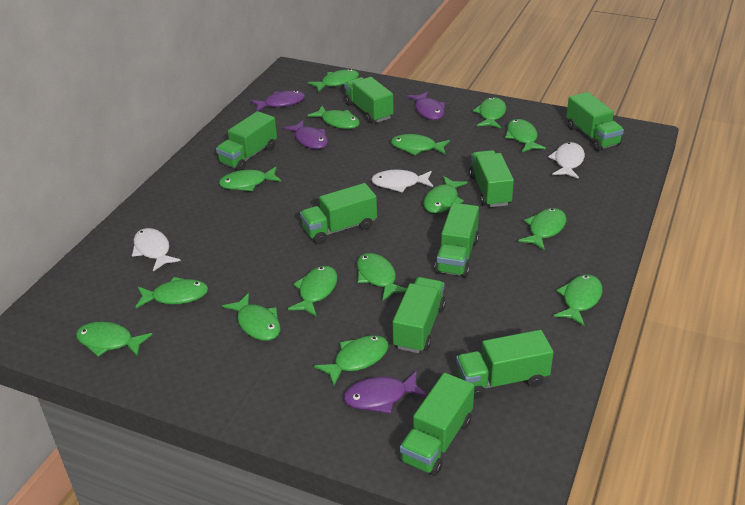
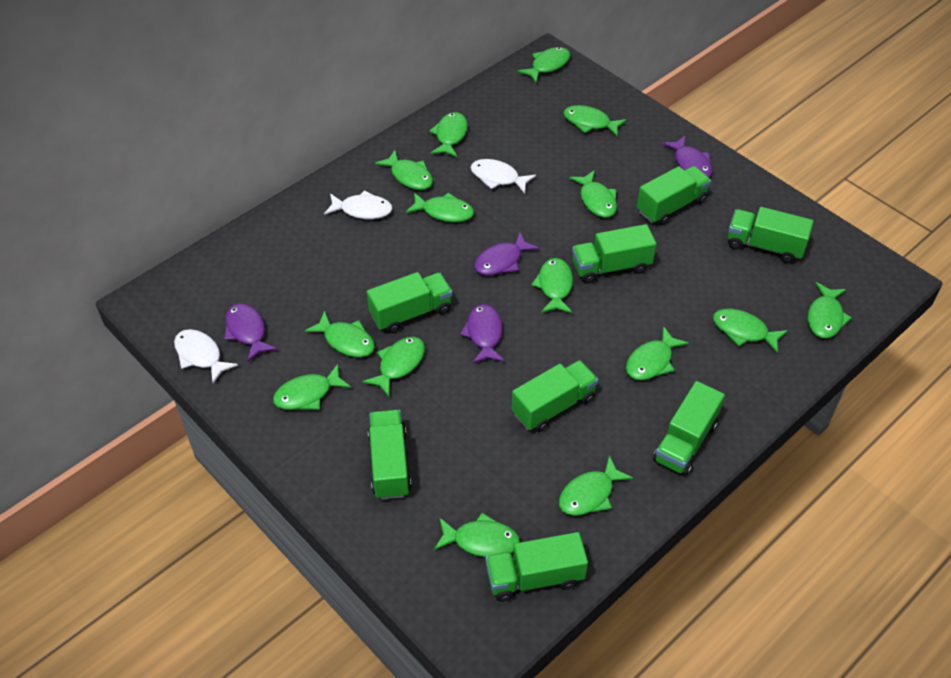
green truck: [216,111,277,171] [300,183,377,244] [344,77,394,123] [393,277,446,353] [399,373,474,476] [435,203,479,278] [456,330,554,399] [469,150,514,207] [566,92,624,151] = 9 -> [367,272,452,333] [368,410,411,500] [485,532,588,602] [511,360,598,432] [572,224,657,284] [637,166,711,225] [653,381,725,476] [728,207,814,263] = 8

